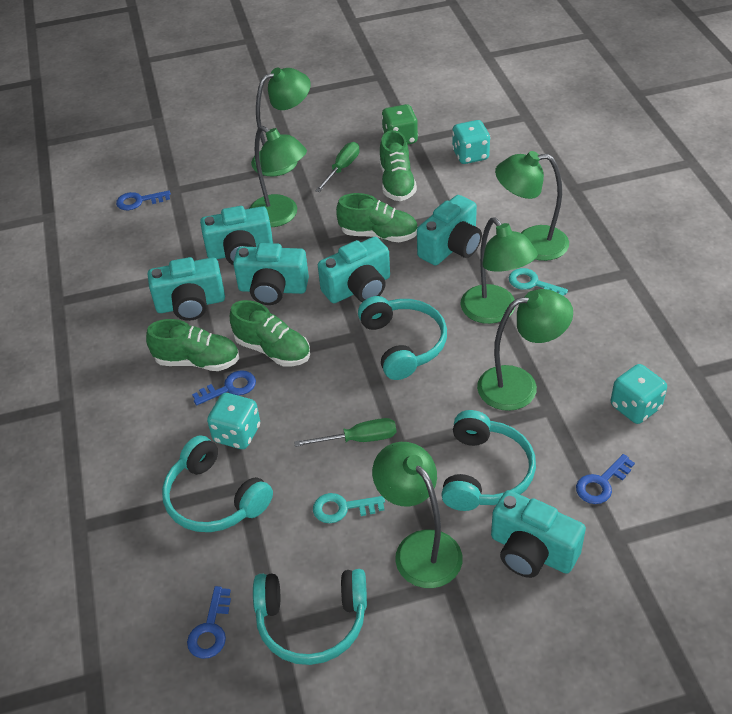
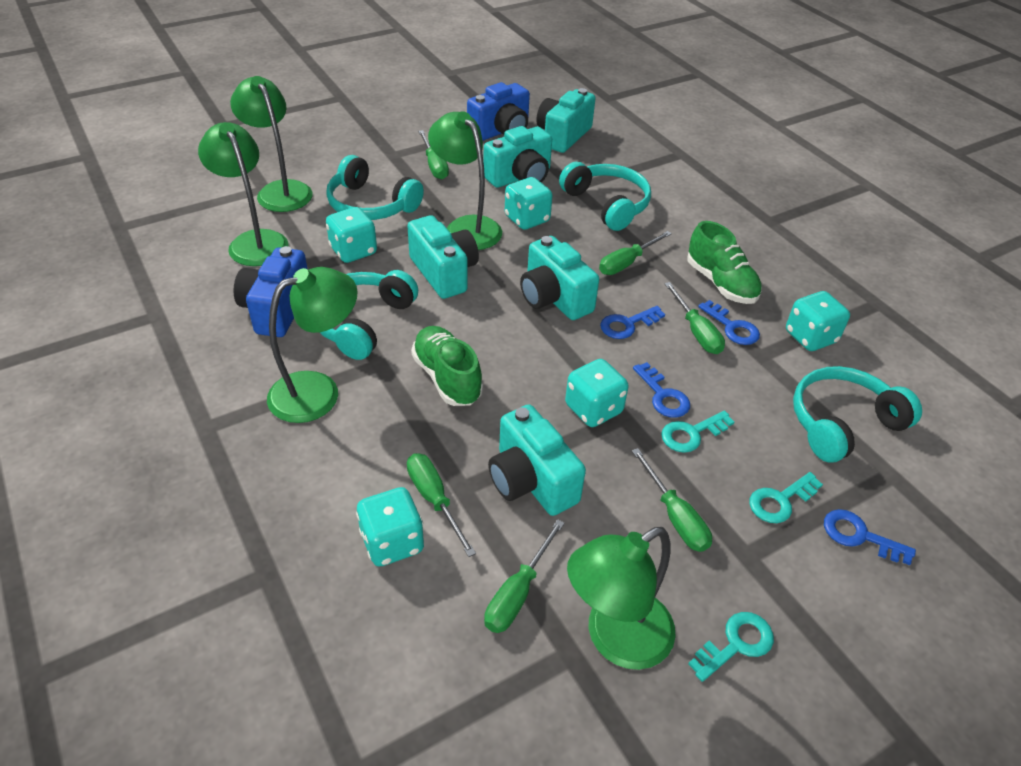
blue camera: none = 0 -> [233,246,308,337] [467,82,530,141] = 2
green dice: [381,104,418,145] = 1 -> none = 0
green lamp: [249,126,307,227] [251,67,311,176] [372,442,463,588] [460,218,538,324] [477,289,573,411] [495,151,569,261] = 6 -> [198,122,289,266] [230,76,313,212] [267,267,358,423] [428,111,502,250] [567,527,676,670] = 5
green screwdriver: [294,418,396,447] [315,142,360,192] = 2 -> [407,453,476,557] [418,130,449,179] [484,519,564,633] [599,231,672,275] [632,448,712,552] [664,282,725,354] = 6
green shoe: [146,319,239,371] [230,300,310,366] [336,193,418,242] [379,130,417,201] = 4 -> [411,326,483,406] [687,221,762,304] = 2
turquoise camera: [148,257,225,321] [200,206,273,265] [233,243,309,305] [318,237,390,303] [417,195,482,266] [491,490,586,578] = 6 -> [407,215,479,299] [483,126,552,188] [488,404,586,516] [520,236,599,320] [536,88,596,153] = 5
turquoise dice: [207,393,260,449] [452,120,490,164] [611,364,667,424] = 3 -> [326,207,377,263] [356,487,424,567] [505,177,553,230] [565,359,629,427] [786,291,850,351] = 5
turquoise key: [313,493,385,523] [509,268,568,296] = 2 -> [661,410,734,453] [688,612,774,682] [749,472,823,523] = 3

